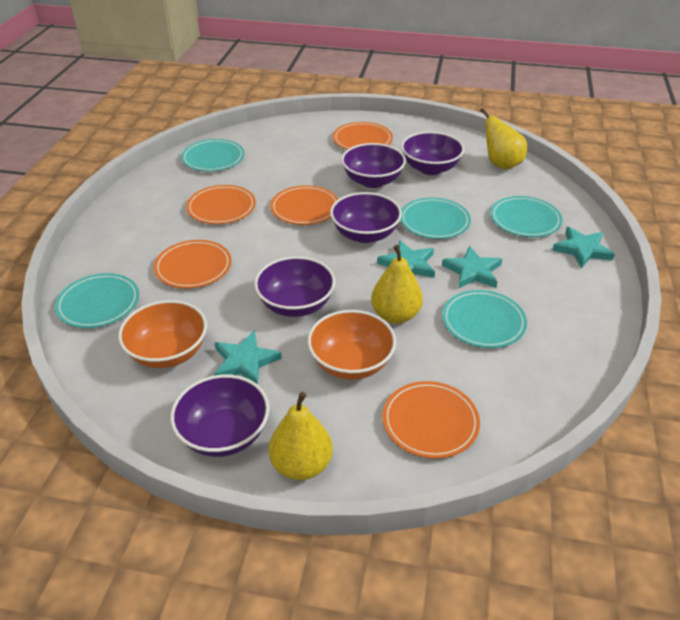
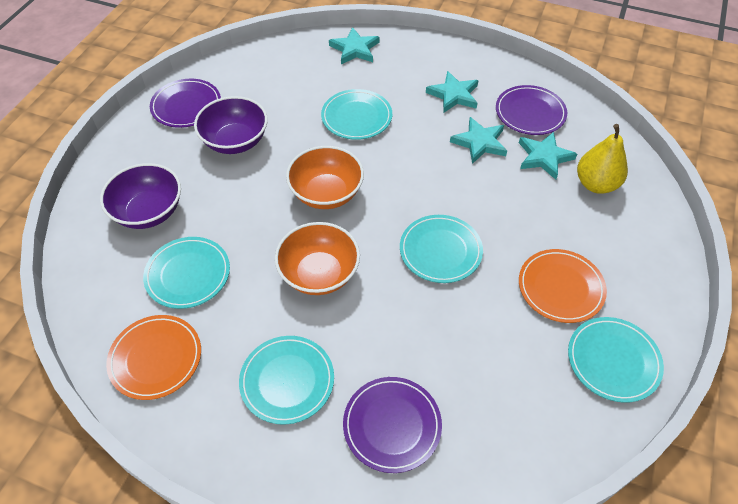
orange plate: [154,240,232,289] [186,185,256,224] [270,185,338,225] [333,122,393,150] [383,381,480,458] = 5 -> [106,315,201,400] [519,249,607,323] = 2
purple bowl: [170,375,269,457] [254,256,335,317] [330,192,402,243] [341,143,406,188] [401,132,464,175] = 5 -> [100,163,181,229] [194,96,268,154] = 2
purple plate: none = 0 -> [150,79,221,128] [343,377,442,473] [496,85,567,135] = 3
yellow pear: [269,392,333,480] [371,245,423,324] [480,108,527,170] = 3 -> [577,124,628,194] = 1

